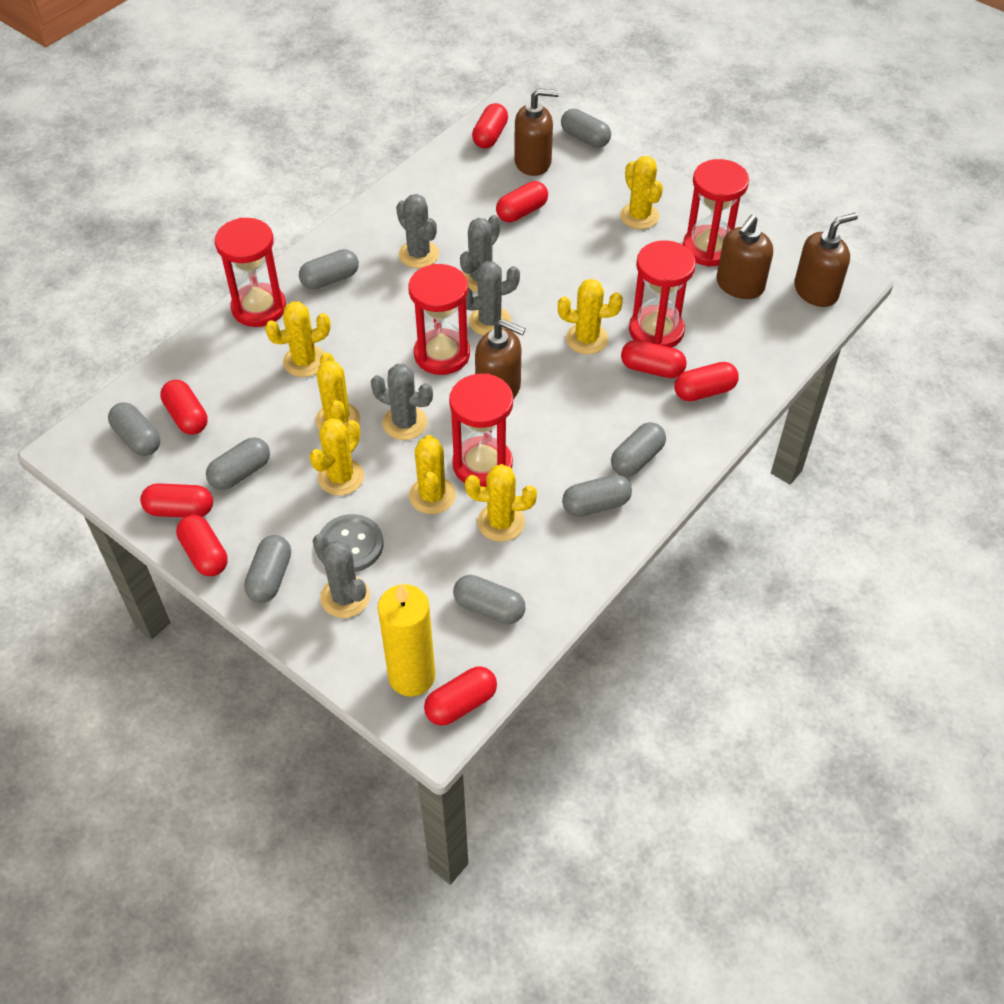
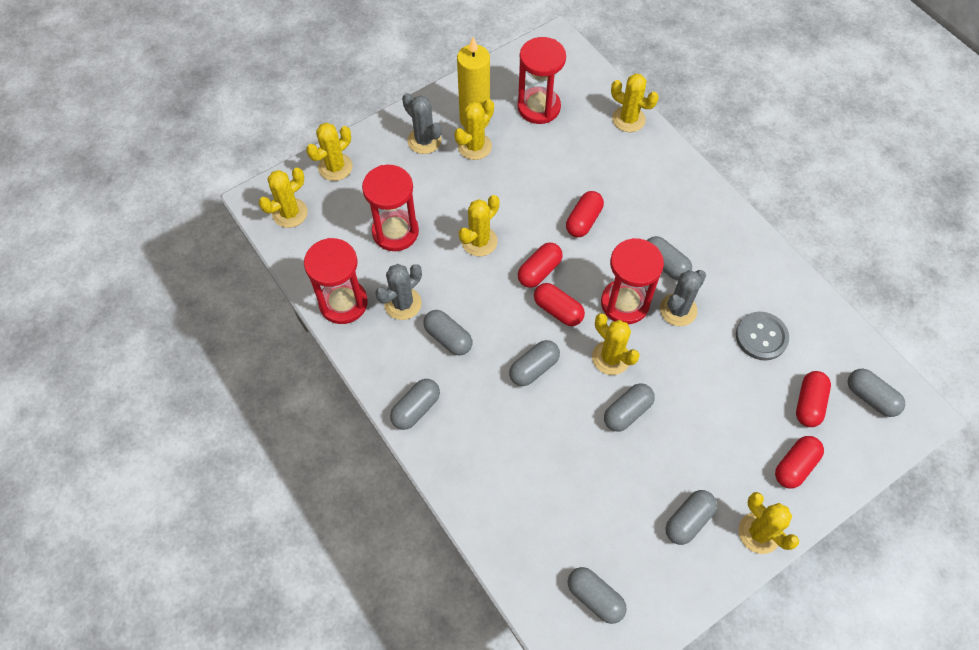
brown soap dispenser: [475,319,526,399] [514,88,559,176] [716,215,773,299] [794,213,858,307] = 4 -> none = 0
grey cactus: [313,534,370,618] [371,364,433,440] [396,194,439,268] [460,215,501,292] [466,261,520,336] = 5 -> [375,264,422,320] [402,93,441,154] [660,270,706,326] = 3
red capsule: [140,483,213,518] [160,380,208,435] [176,515,228,576] [424,666,497,726] [472,103,508,149] [496,181,548,222] [621,340,687,378] [674,362,739,401] = 8 -> [518,243,563,288] [534,283,585,326] [566,191,604,237] [775,436,824,488] [796,371,831,427] = 5
red hourglass: [215,218,286,327] [408,264,470,375] [449,374,513,487] [629,240,696,348] [683,159,749,267] = 5 -> [304,238,368,324] [362,165,419,251] [518,37,566,124] [601,238,664,324] = 4

